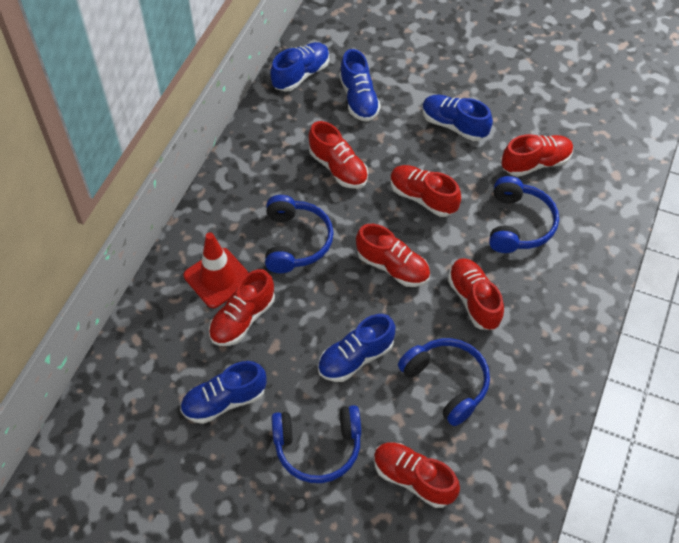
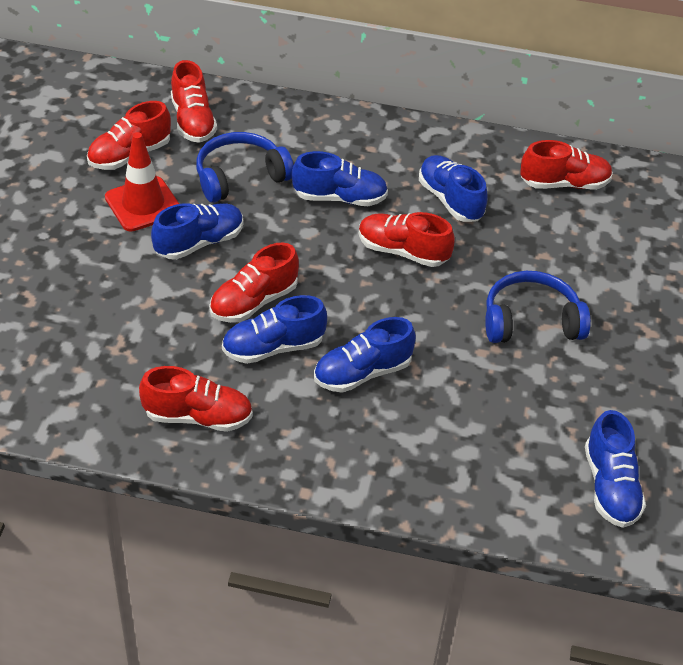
blue headphones: [265,195,333,273] [272,405,361,483] [398,338,490,426] [489,176,559,253] = 4 -> [196,132,294,203] [485,271,591,343] = 2
blue shoe: [180,361,267,424] [270,42,329,92] [318,314,395,382] [339,49,381,122] [422,95,493,141] = 5 -> [151,203,243,260] [222,295,327,364] [292,151,388,206] [314,317,416,393] [419,155,488,222] [585,410,646,528] = 6
red shoe: [209,269,275,346] [309,121,368,189] [356,224,430,287] [374,442,460,508] [390,165,461,217] [448,258,504,330] [502,134,573,177] = 7 -> [87,101,171,170] [139,366,253,432] [171,60,217,143] [209,243,299,323] [359,212,455,267] [520,140,613,189] = 6

